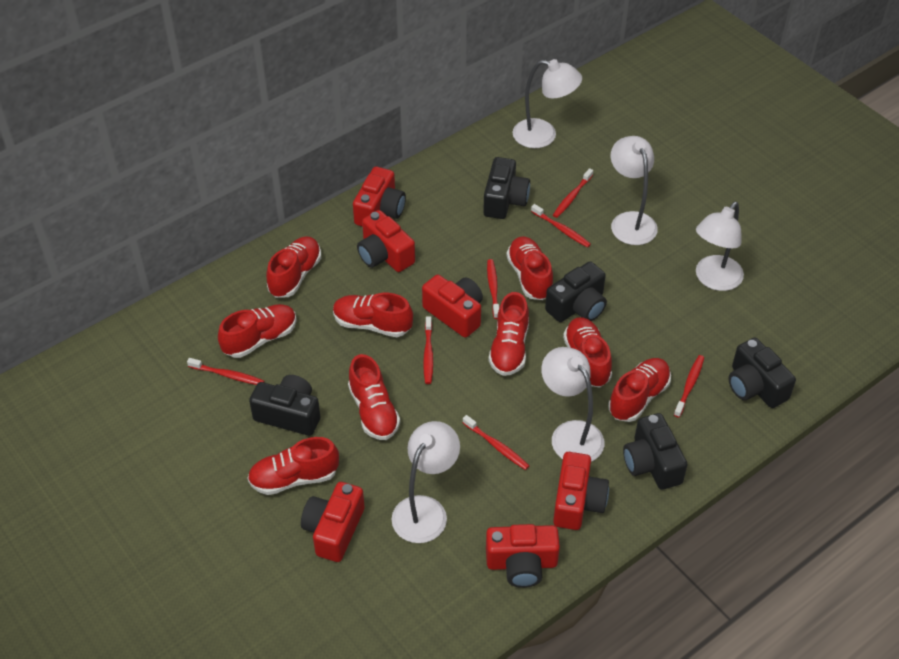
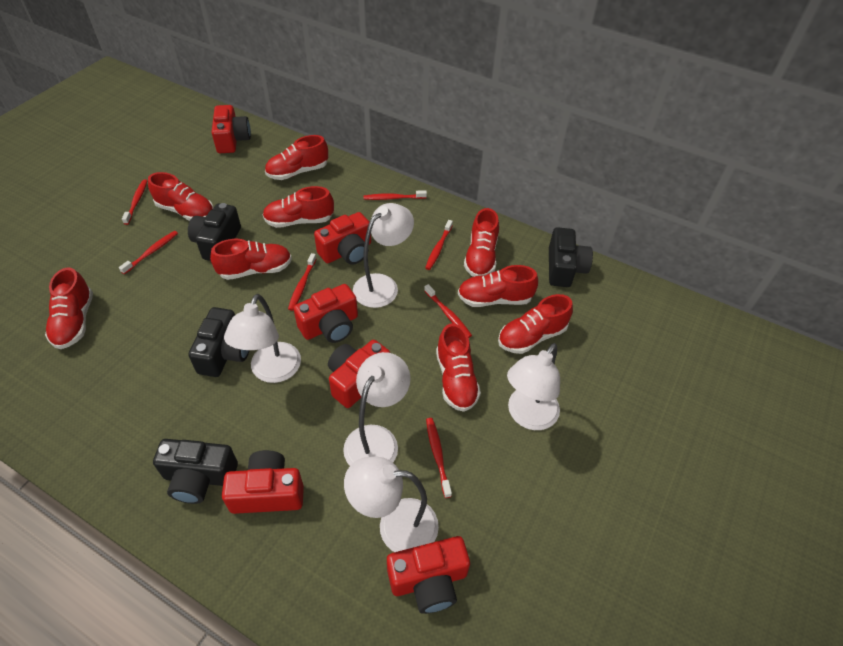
black camera: [249,375,320,436] [483,157,530,219] [545,261,607,322] [623,413,688,490] [728,338,796,408] = 5 -> [153,439,238,504] [188,203,241,261] [188,307,250,377] [549,227,593,287] = 4

